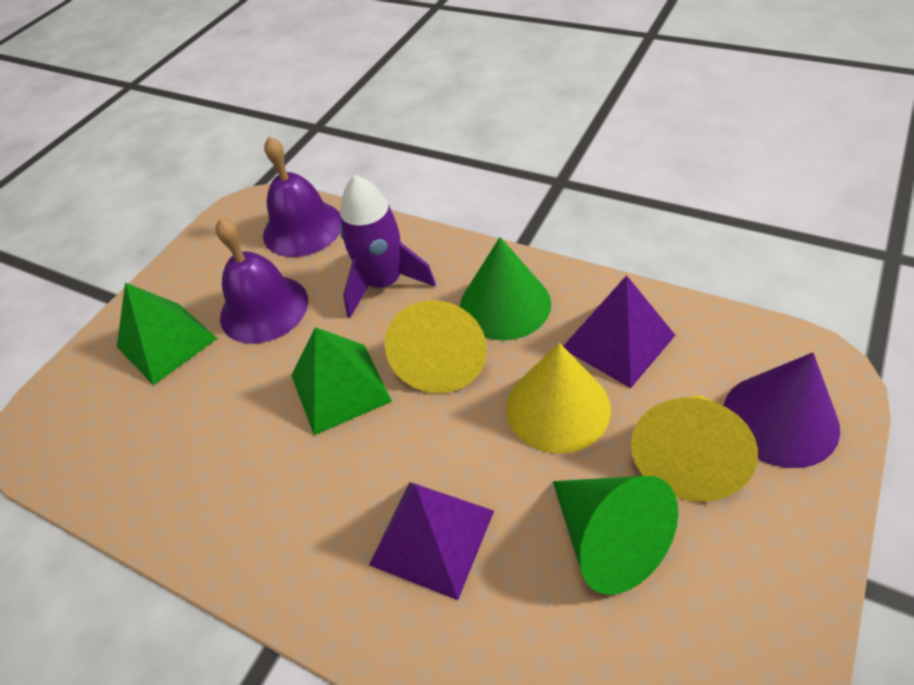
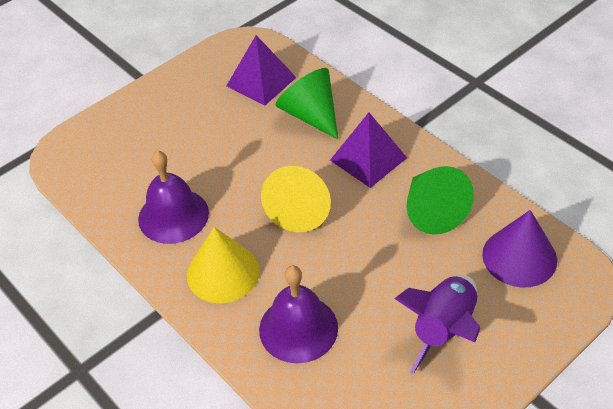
green pyramid: [117,283,218,385] [291,327,392,435] = 2 -> none = 0
yellow cone: [384,300,487,393] [506,343,611,453] [631,395,758,502] = 3 -> [187,227,260,303] [261,166,331,232] = 2

